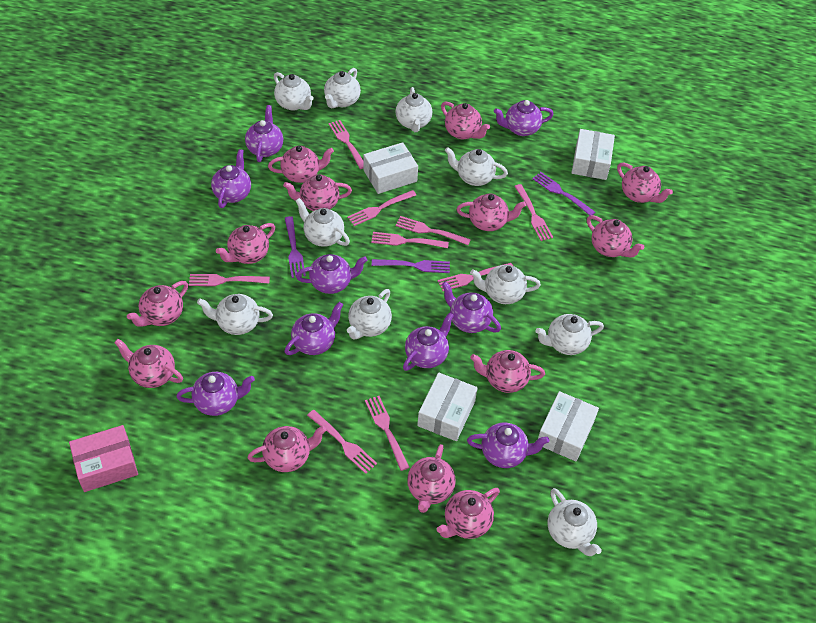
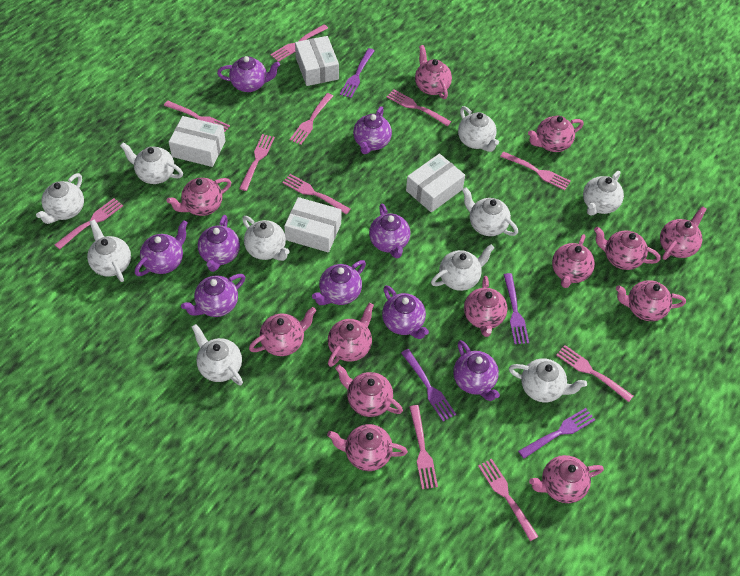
pink box: [69,425,138,492] = 1 -> none = 0
pink fork: [189,274,270,286] [307,410,377,474] [328,120,363,169] [347,190,416,226] [365,396,410,471] [371,232,449,248] [396,216,471,245] [438,263,513,291] [514,184,553,241] = 9 -> [55,198,123,250] [164,101,230,132] [239,134,275,191] [270,24,328,62] [282,174,351,214] [290,93,333,145] [387,89,451,126] [409,405,438,489] [478,459,539,541] [500,151,571,190] [556,345,633,402] = 11
purple fork: [285,216,306,278] [372,259,450,273] [532,172,595,215] = 3 -> [340,48,375,98] [401,349,456,422] [503,273,529,344] [518,408,595,459] = 4

